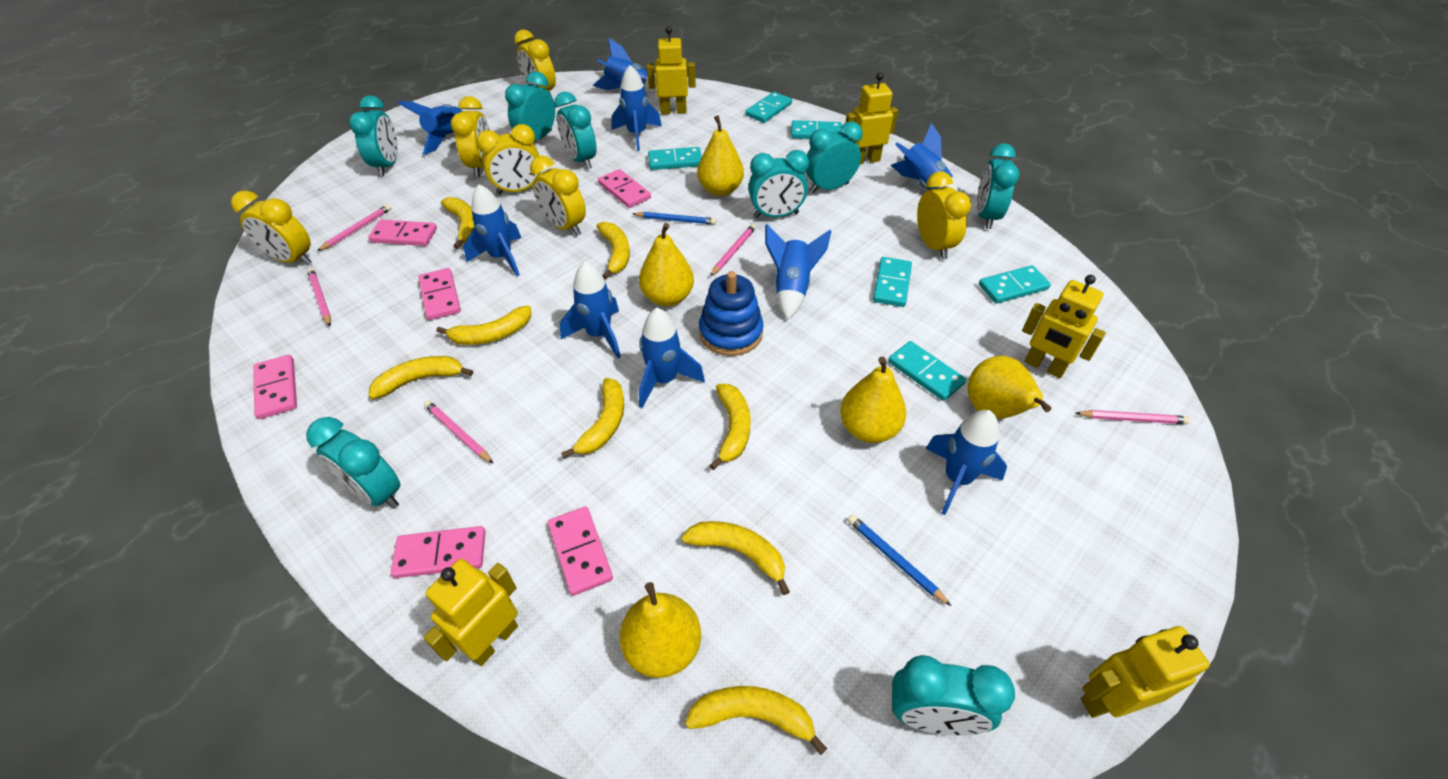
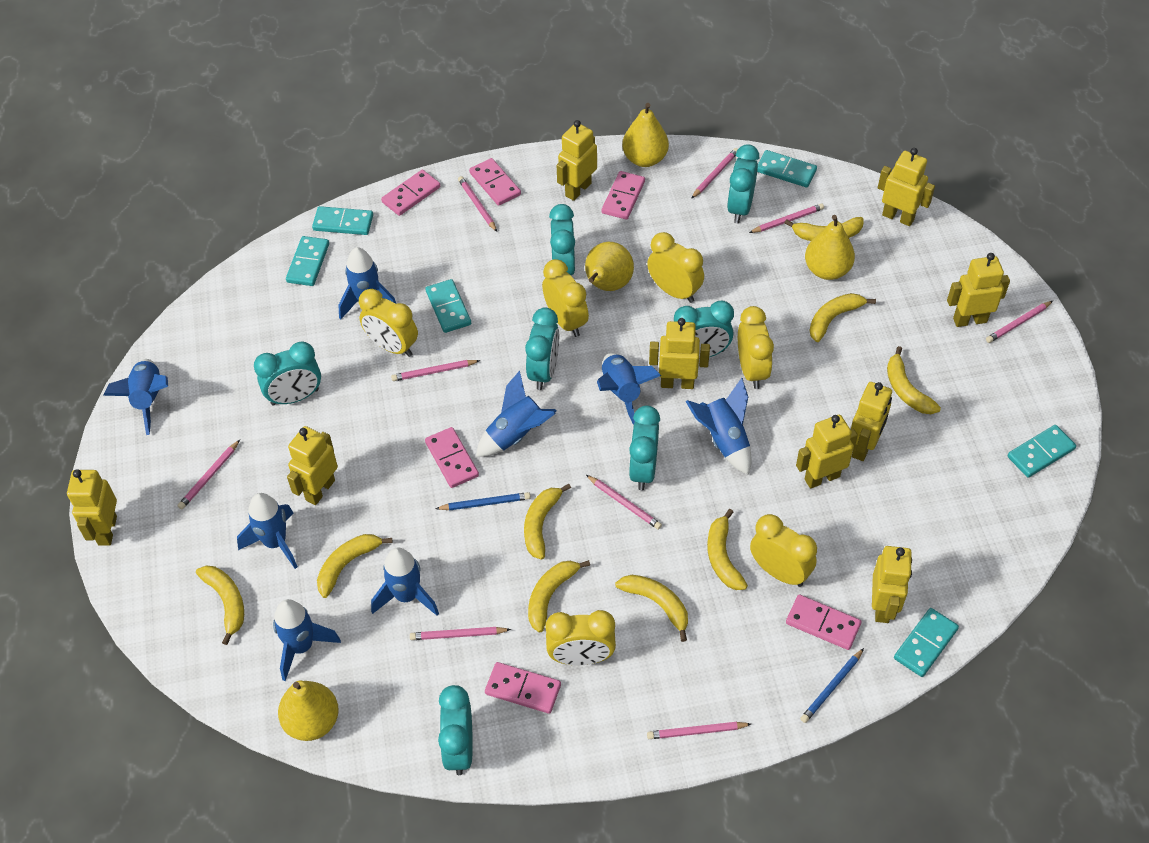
blue rocket: [398,101,464,155] [464,184,521,276] [560,261,621,358] [593,38,657,93] [611,65,662,151] [639,308,705,408] [765,224,831,320] [891,123,958,192] [925,410,1007,515] = 9 -> [103,359,168,435] [237,493,298,569] [273,599,341,681] [338,247,396,319] [371,547,439,616] [476,371,556,457] [597,353,661,424] [686,378,752,475] = 8
blue stacking toy: [699,271,763,356] = 1 -> none = 0
pink pencil: [307,268,331,326] [317,204,392,251] [424,401,494,464] [710,224,756,276] [1076,410,1190,424] = 5 -> [178,440,240,509] [391,360,480,381] [410,627,511,640] [458,176,497,232] [586,475,662,530] [647,722,751,739] [691,148,738,199] [749,204,824,233] [986,301,1053,343] = 9
turquoise clock: [306,417,400,509] [349,95,398,176] [505,71,555,140] [554,92,597,169] [748,150,809,218] [806,122,862,193] [892,655,1015,736] [977,143,1019,229] = 8 -> [254,341,321,406] [438,685,473,775] [525,307,559,390] [549,204,575,275] [629,405,660,490] [674,301,734,359] [727,144,759,223] = 7
yellow banana: [369,356,473,399] [436,306,531,345] [441,197,475,249] [561,378,624,458] [597,222,630,280] [682,521,790,595] [685,686,827,755] [709,384,750,470] = 8 -> [196,566,244,645] [317,534,393,598] [524,484,571,560] [528,560,590,633] [615,575,688,642] [707,509,748,590] [785,217,864,241] [810,293,876,342] [887,346,941,414] = 9
yellow pear: [619,582,701,678] [639,223,694,306] [697,115,744,196] [840,357,906,443] [968,356,1051,419] = 5 -> [278,680,339,741] [585,242,634,291] [622,103,669,167] [805,215,855,280] = 4
yellow robot: [423,559,518,666] [647,27,696,114] [846,73,898,164] [1022,275,1106,378] [1081,626,1210,718] = 5 -> [67,469,117,546] [287,426,338,505] [557,120,597,201] [649,318,710,389] [796,415,858,489] [851,382,892,461] [872,546,912,623] [878,148,935,226] [947,253,1010,327] = 9

